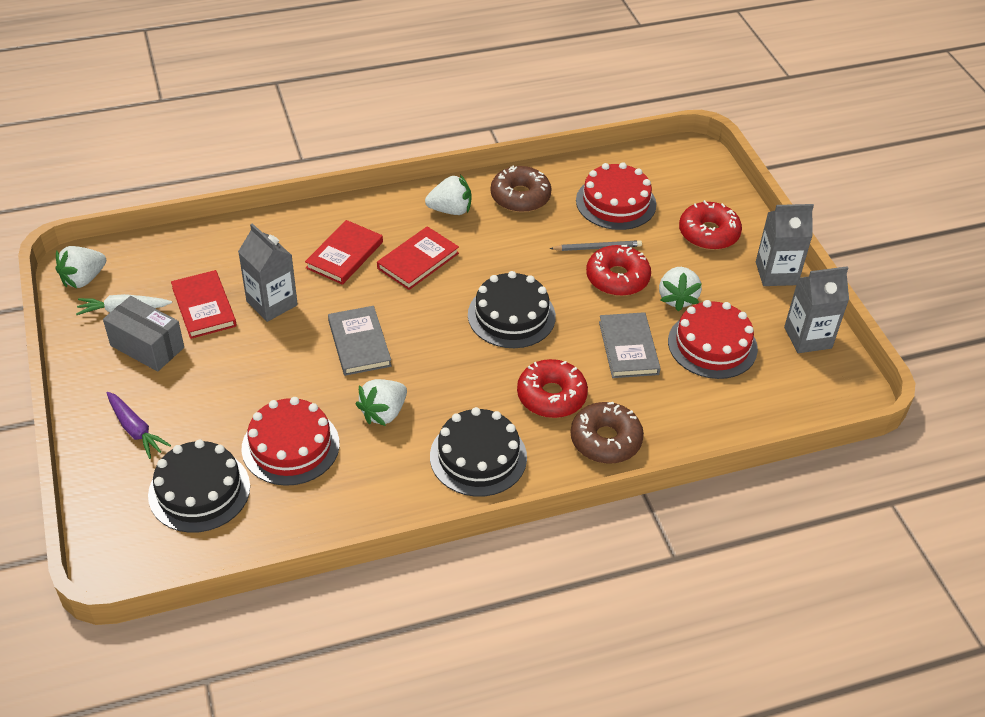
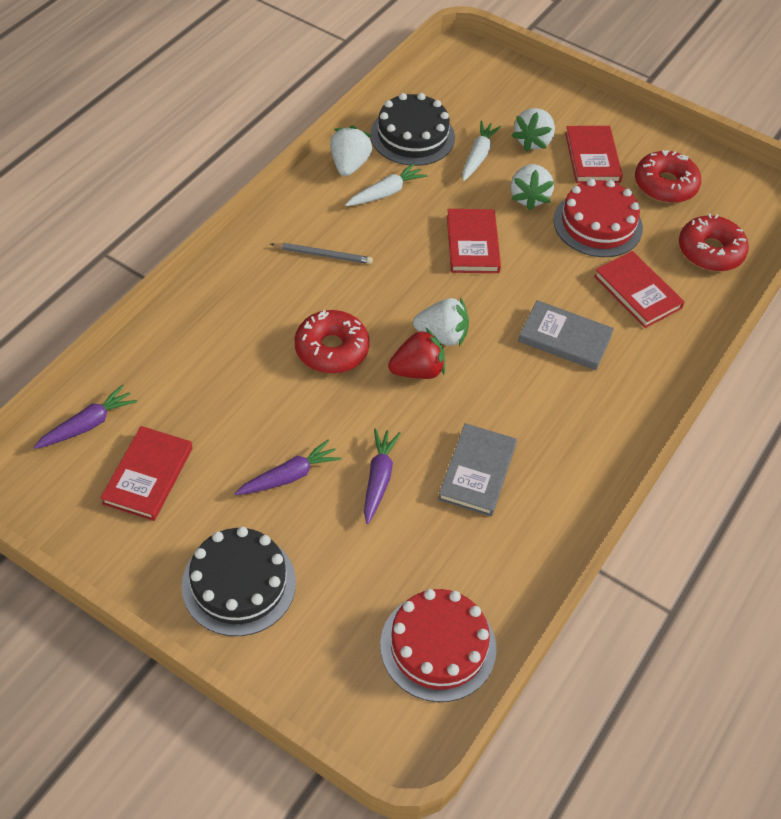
black cake: [148,439,250,533] [430,407,527,497] [468,271,556,348] = 3 -> [181,527,296,636] [370,93,455,166] = 2
brown donut: [491,165,552,213] [570,402,644,464] = 2 -> none = 0
grey box: [103,296,184,372] = 1 -> none = 0
grey carton: [238,223,298,322] [756,204,814,286] [784,266,849,353] = 3 -> none = 0
purple carrot: [106,392,171,459] = 1 -> [34,385,137,449] [235,439,342,495] [364,428,401,524] = 3
red book: [171,270,237,339] [305,220,383,285] [377,226,459,290] = 3 -> [100,426,193,521] [447,209,501,273] [565,126,623,183] [594,251,685,328] = 4
red cake: [242,397,340,486] [576,162,656,230] [668,300,758,379] = 3 -> [380,589,497,702] [553,179,643,257] = 2
red strawberry: none = 0 -> [388,328,445,379] = 1
white carrot: [76,294,172,315] = 1 -> [345,163,428,206] [462,120,501,181] = 2

